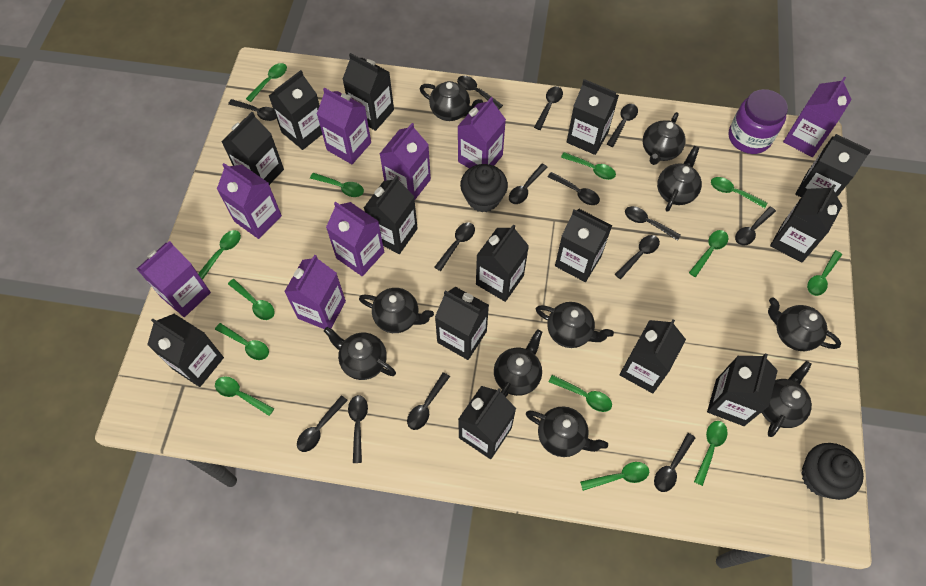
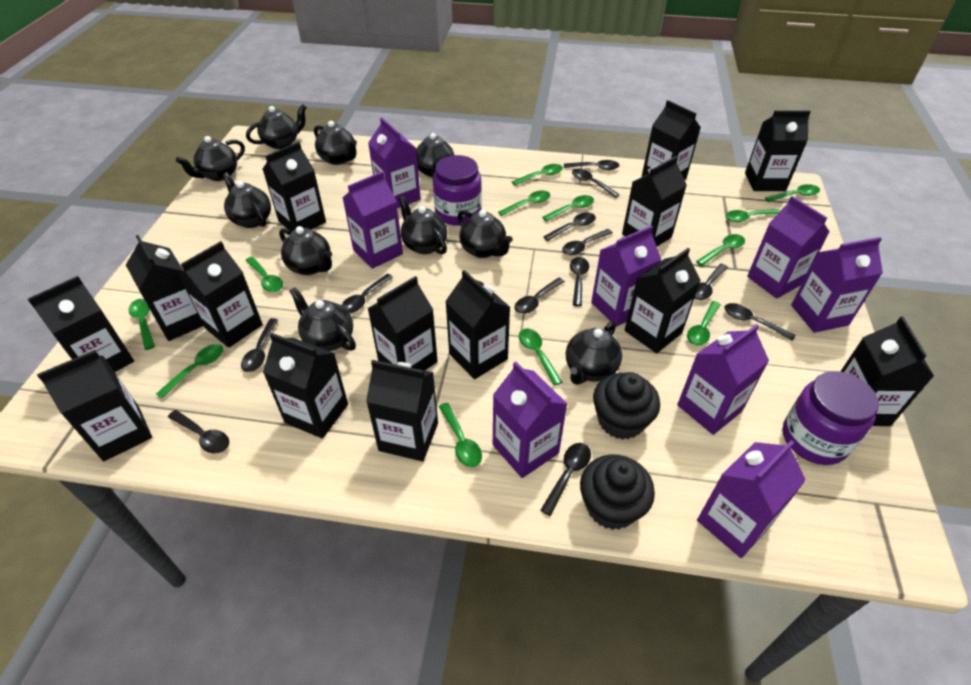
black spoon: [228,99,277,121] [297,396,348,452] [348,395,368,463] [407,372,450,430] [434,223,475,271] [457,76,503,109] [509,164,548,204] [534,86,563,130] [548,172,600,205] [607,104,638,147] [615,235,660,279] [625,206,681,241] [654,433,695,492] [735,206,776,246] = 14 -> [168,410,229,453] [241,318,278,372] [341,274,393,313] [514,278,565,314] [540,443,591,516] [543,213,596,241] [562,229,613,255] [564,160,619,170] [570,257,589,306] [572,168,620,198] [694,264,728,300] [724,303,796,341] = 12
green spoon: [198,230,241,280] [215,323,269,360] [215,376,274,416] [228,279,275,320] [246,63,287,102] [310,173,364,197] [549,375,612,412] [561,152,616,180] [580,462,649,491] [689,230,728,277] [694,421,727,486] [711,177,767,208] [807,250,842,296] = 13 -> [129,299,155,350] [156,344,223,399] [245,257,283,292] [439,403,482,467] [498,190,550,216] [512,164,563,186] [519,329,562,386] [542,195,594,221] [687,301,721,346] [696,234,745,266] [726,209,781,222] [765,184,820,202] = 12
purple jar: [729,89,788,154] = 1 -> [433,155,482,226] [783,371,879,465] = 2

